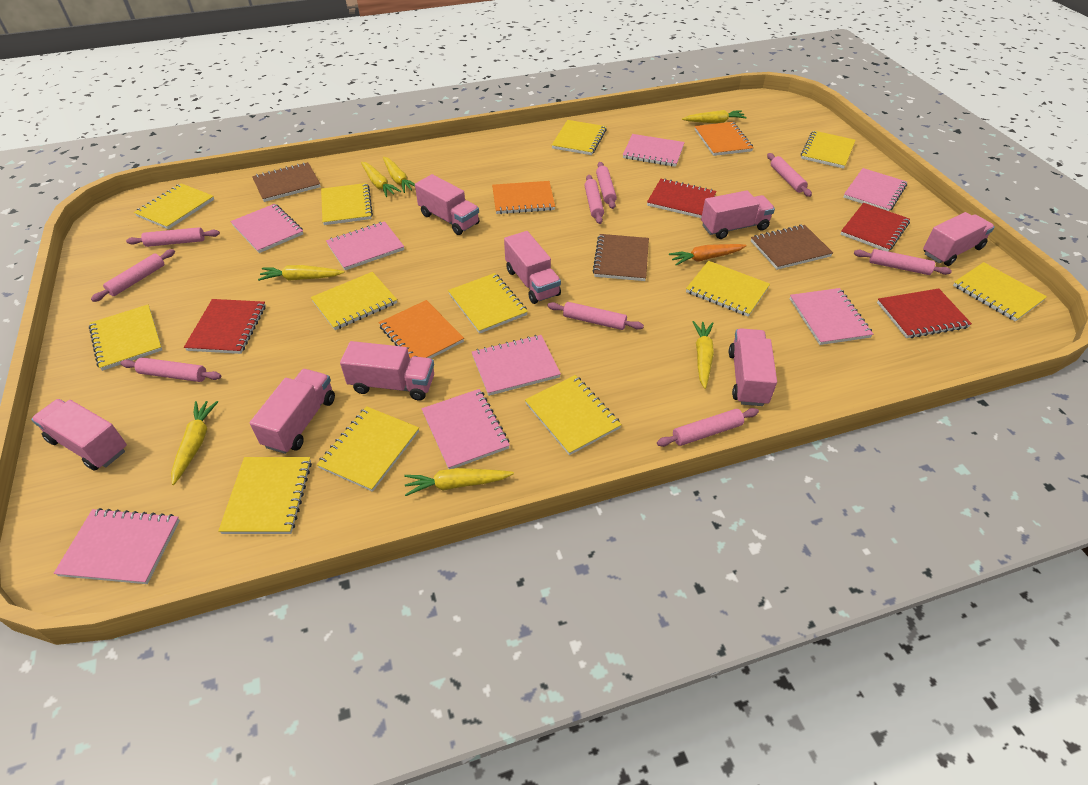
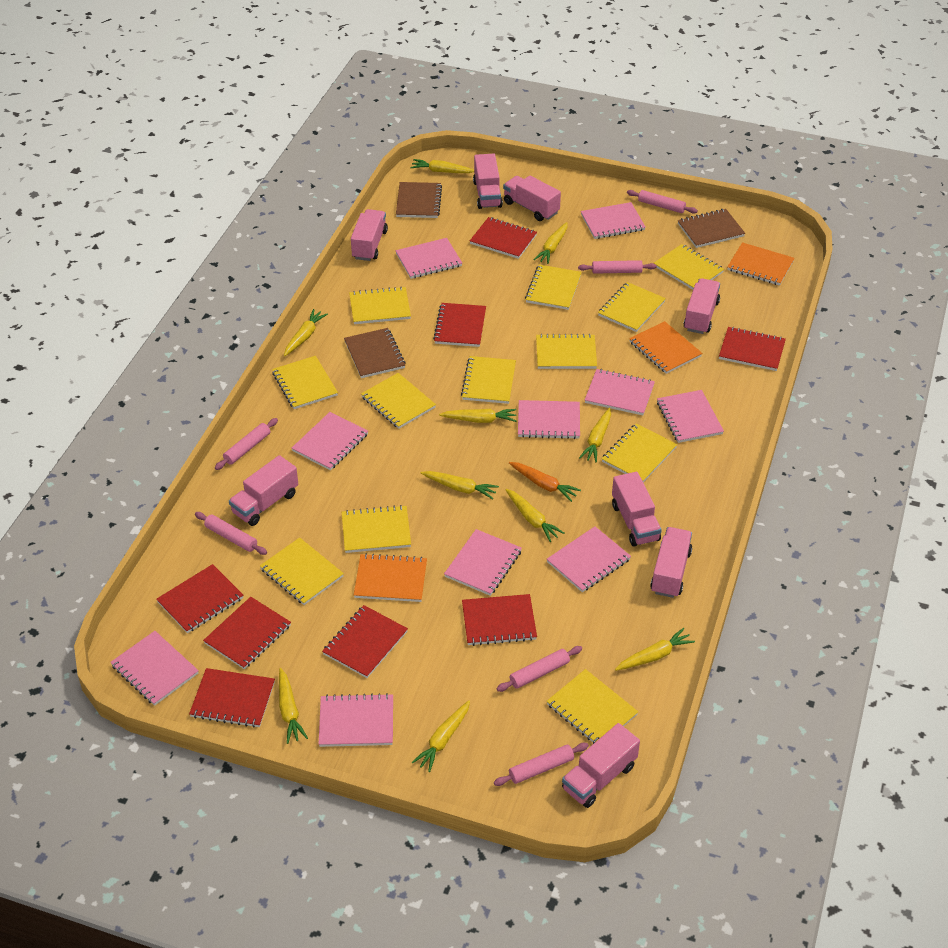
pink notebook: [54,508,180,584] [231,204,303,253] [326,221,404,270] [421,389,510,469] [472,335,561,396] [623,134,685,167] [790,288,873,345] [843,168,907,211] = 8 -> [110,631,199,706] [292,412,368,471] [319,693,393,747] [395,238,462,279] [444,529,522,596] [518,400,580,439] [547,526,631,592] [581,202,645,239] [585,369,655,415] [657,390,724,443] = 10
pink rolling pin: [91,249,175,302] [121,357,221,382] [126,227,220,247] [547,302,644,330] [585,175,604,224] [596,162,617,209] [657,408,759,447] [767,153,812,197] [854,249,952,275] = 9 -> [195,512,267,555] [215,418,278,470] [494,743,589,786] [496,646,582,692] [578,260,657,274] [627,190,698,214] = 6
red notebook: [184,299,266,354] [647,178,717,218] [840,203,910,251] [877,289,972,338] = 4 -> [156,564,243,633] [189,668,275,728] [203,597,291,669] [322,605,408,678] [433,303,486,347] [462,594,537,646] [470,217,537,259] [719,327,786,371] = 8
yellow carrot: [171,401,218,485] [258,265,344,281] [361,162,401,197] [383,157,415,193] [404,468,514,496] [682,110,747,123] [692,321,714,389] = 7 -> [279,668,308,744] [284,309,328,356] [410,159,474,173] [411,700,470,772] [421,471,499,499] [439,409,516,423] [505,489,564,542] [533,222,568,264] [579,407,611,463] [615,628,695,671] = 10

